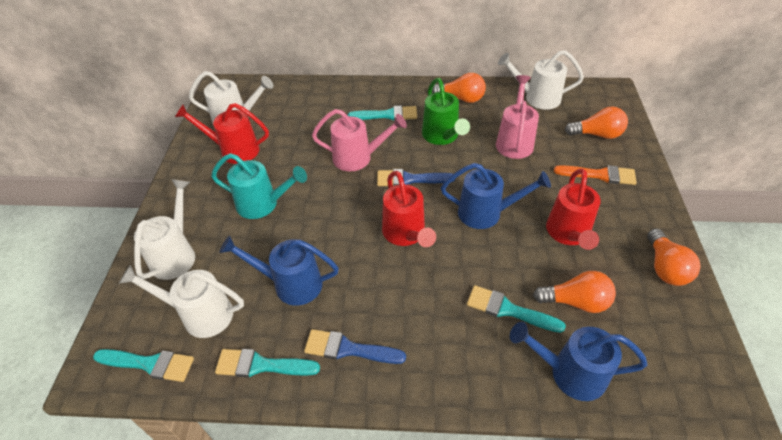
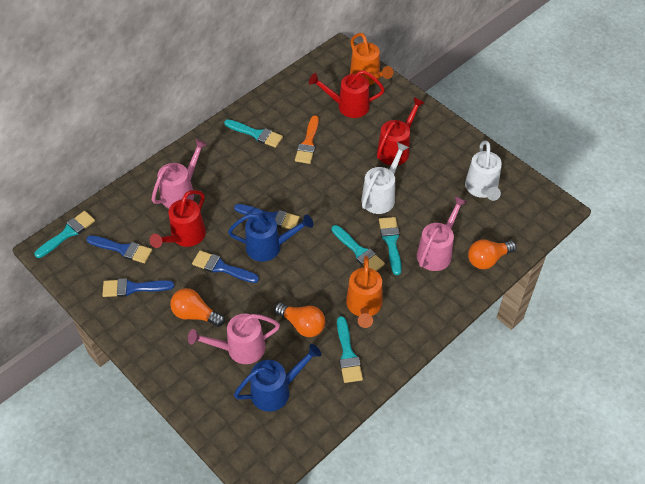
blue brush: [304,329,406,364] [377,169,455,186] = 2 -> [86,235,152,263] [102,278,174,297] [192,250,259,283] [234,204,300,229] = 4
blue watering can: [219,235,339,306] [441,163,551,229] [510,322,648,401] = 3 -> [228,213,313,262] [234,344,321,412] = 2
green watering can: [422,78,470,145] = 1 -> none = 0
orange light bulb: [432,73,486,103] [533,271,616,313] [565,106,628,139] [647,229,700,286] = 4 -> [170,288,225,327] [274,303,325,337] [468,239,516,269] = 3
orange watering can: none = 0 -> [346,256,382,328] [350,33,393,85] = 2
pink watering can: [312,109,407,171] [496,75,539,159] = 2 -> [152,139,208,208] [188,314,280,364] [417,196,467,271] = 3
turquoise brush: [93,349,194,382] [215,349,320,377] [348,105,417,121] [467,285,566,333] = 4 -> [34,211,95,258] [224,119,283,148] [332,225,385,271] [337,316,363,383] [379,217,402,275] = 5
turquoise watering can: [211,153,307,219] = 1 -> none = 0
white watering can: [119,265,244,338] [134,179,195,280] [189,71,273,126] [498,50,584,110] = 4 -> [362,142,409,214] [465,141,502,201] = 2

